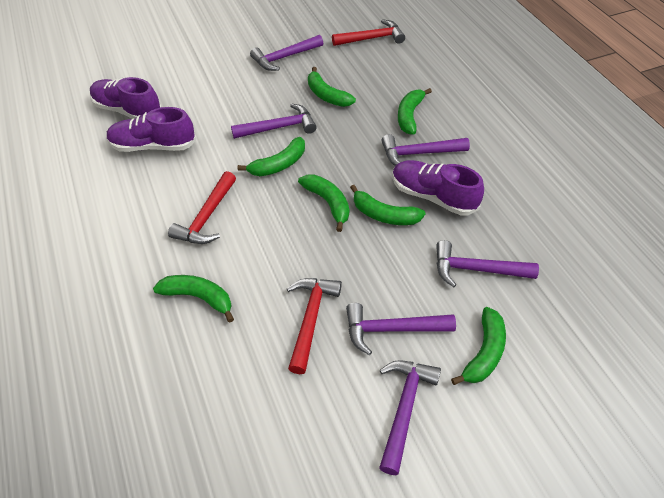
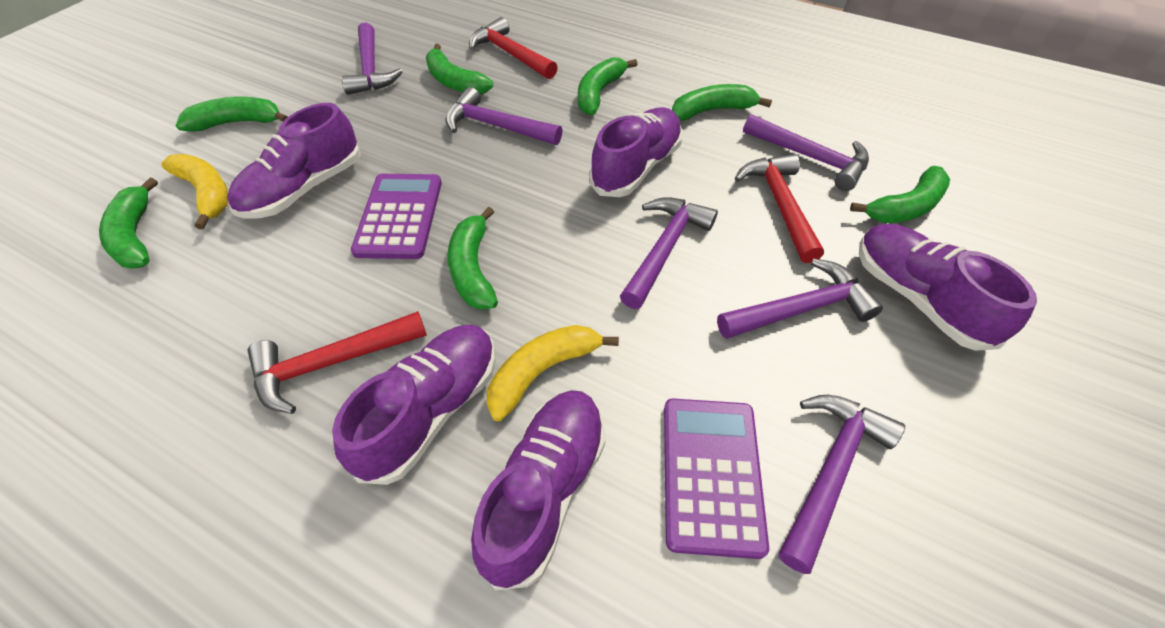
purple calculator: none = 0 -> [351,174,442,259] [664,398,769,559] = 2
purple shoe: [90,77,161,119] [107,107,196,152] [392,160,484,216] = 3 -> [227,103,361,219] [332,324,496,485] [471,390,606,590] [589,107,683,197] [859,224,1037,351] = 5
yellow banana: none = 0 -> [161,154,228,229] [487,325,619,421] = 2

